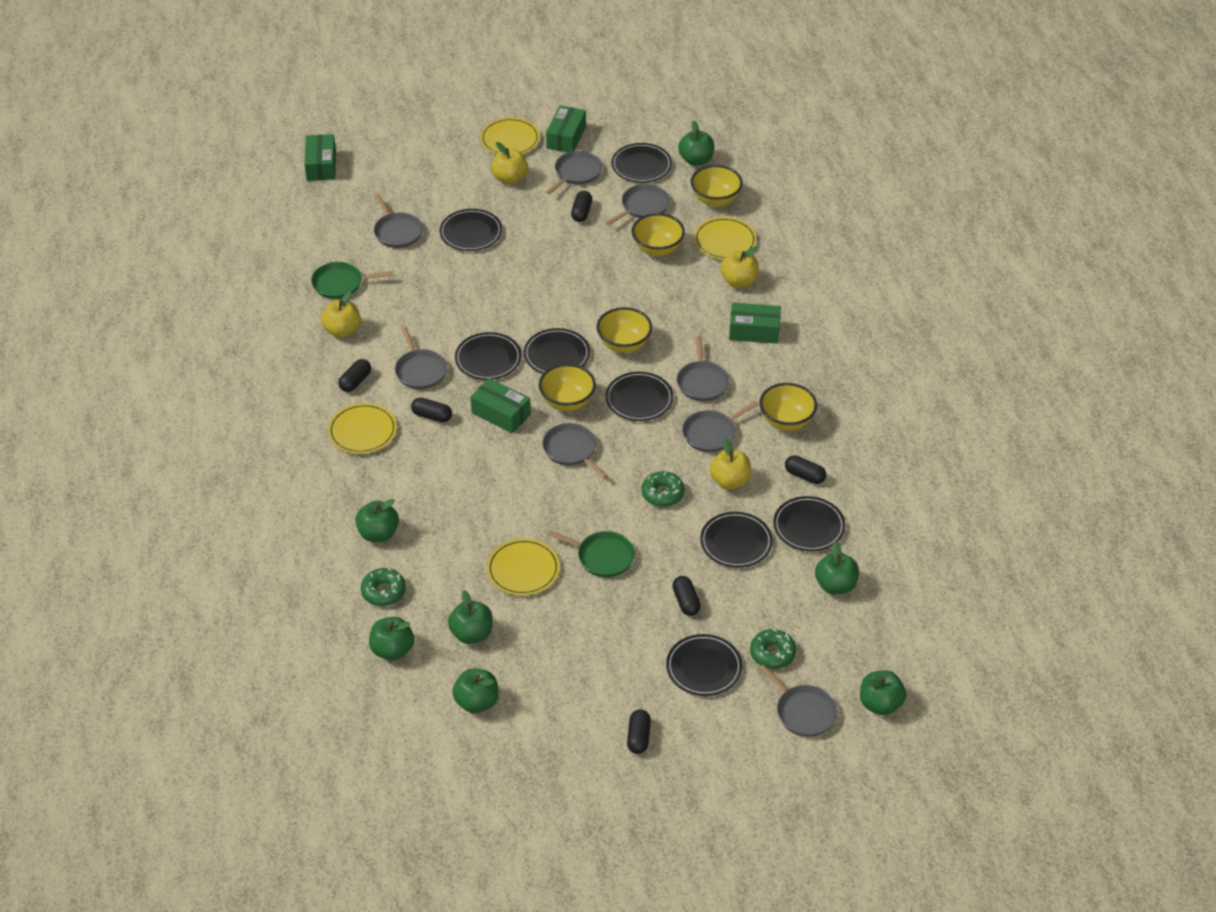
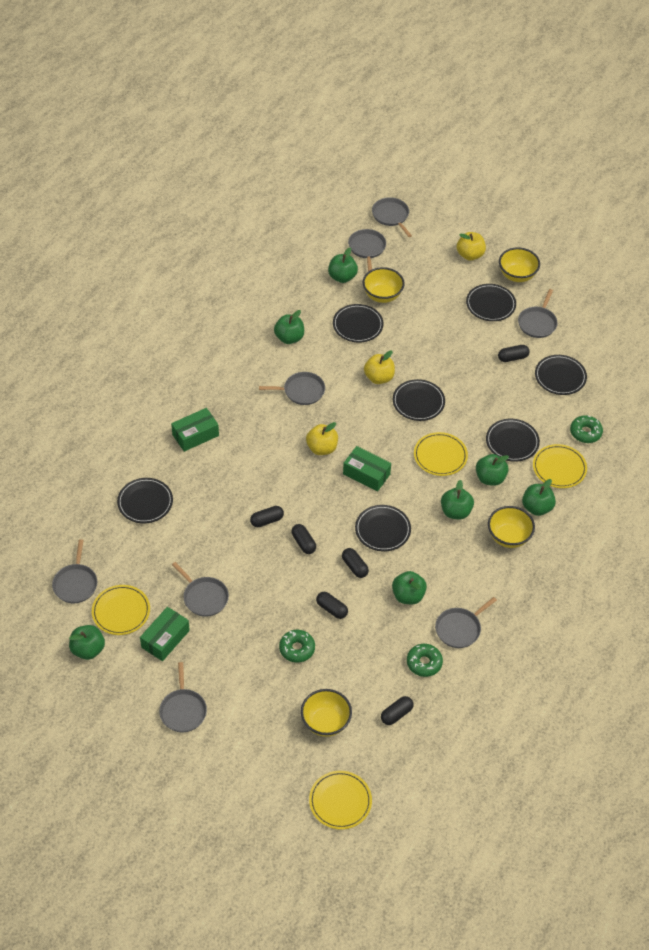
black plate: [439,209,502,251] [455,332,521,380] [524,328,590,374] [605,372,673,421] [611,143,672,183] [666,634,742,696] [700,512,773,568] [773,496,845,552] = 8 -> [117,478,173,523] [333,304,384,343] [355,505,411,552] [393,379,445,421] [466,284,516,321] [486,419,540,462] [535,355,587,395] = 7
green box: [304,134,336,181] [470,378,531,433] [546,105,586,153] [729,303,781,344] = 4 -> [140,607,190,661] [171,408,219,452] [343,446,391,491] = 3
green pan: [311,262,393,299] [547,530,635,577] = 2 -> none = 0
yellow apple: [321,291,361,338] [492,142,528,184] [709,439,751,490] [721,246,759,288] = 4 -> [306,422,338,455] [364,351,395,384] [457,232,486,261] = 3
yellow bowl: [539,364,596,411] [597,307,652,353] [632,213,685,256] [691,165,743,207] [759,383,817,431] = 5 -> [301,689,352,737] [363,267,405,303] [488,506,535,548] [499,247,540,282] = 4

